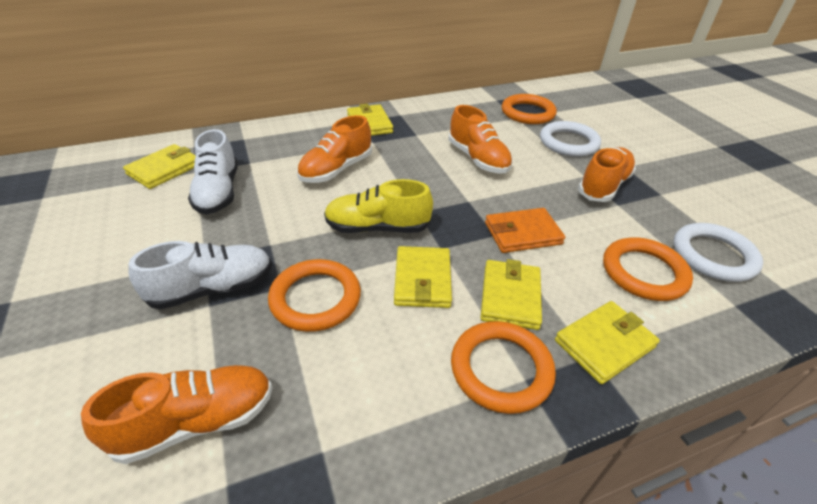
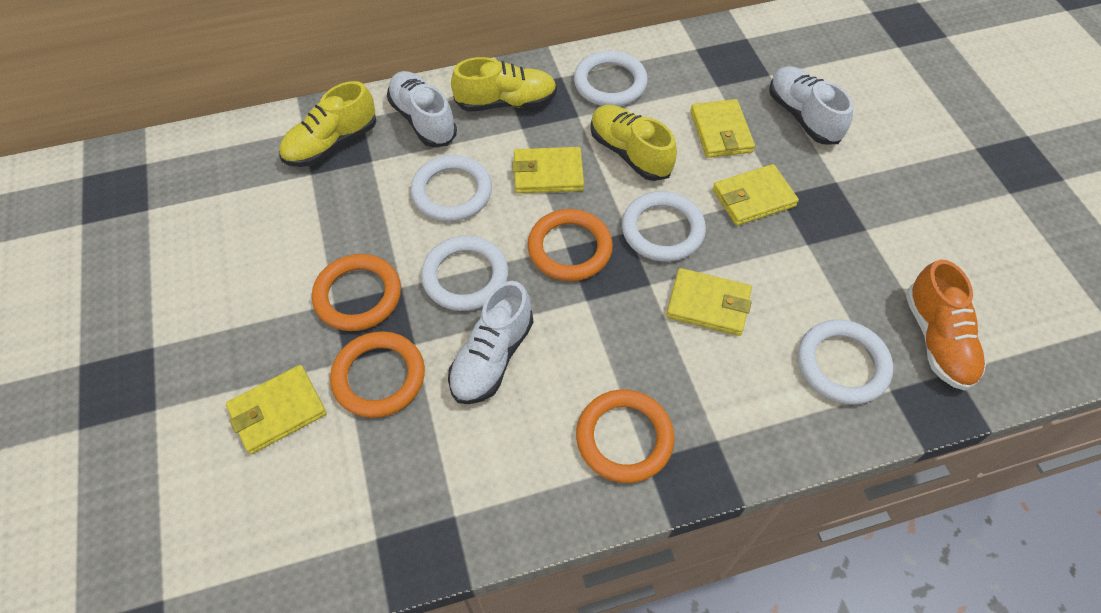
orange shoe: [81,365,273,464] [297,115,372,183] [449,105,513,173] [578,147,636,202] = 4 -> [906,259,986,390] = 1
orange wallet: [485,208,565,253] = 1 -> none = 0
white ring: [540,121,601,157] [673,223,763,282] = 2 -> [411,155,492,222] [421,236,508,311] [574,51,648,106] [622,191,706,262] [798,320,893,405] = 5
white shoe: [128,241,272,310] [188,129,238,215] = 2 -> [387,71,457,147] [448,281,533,404] [769,66,853,144] = 3
yellow shoe: [324,179,433,233] = 1 -> [279,81,377,167] [451,57,557,112] [590,105,677,181] = 3

